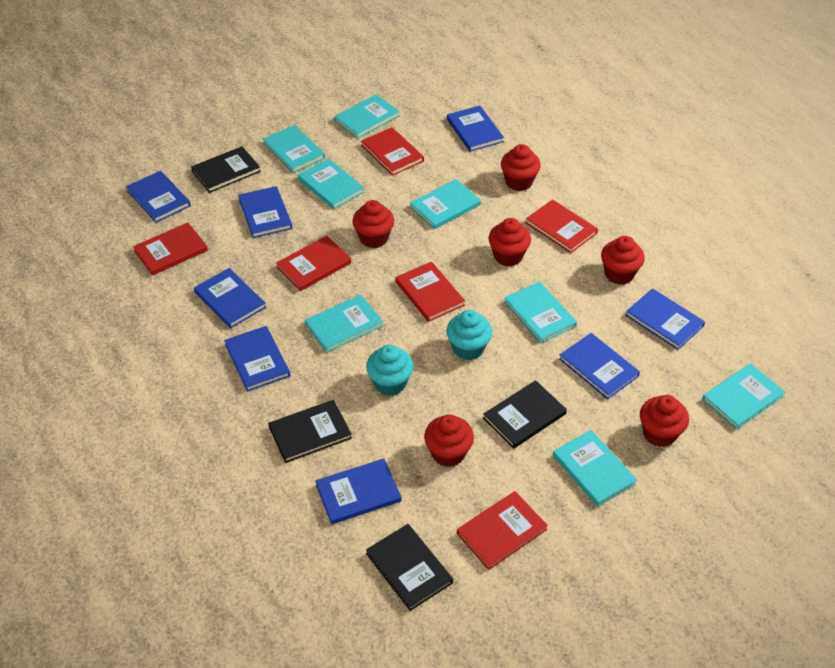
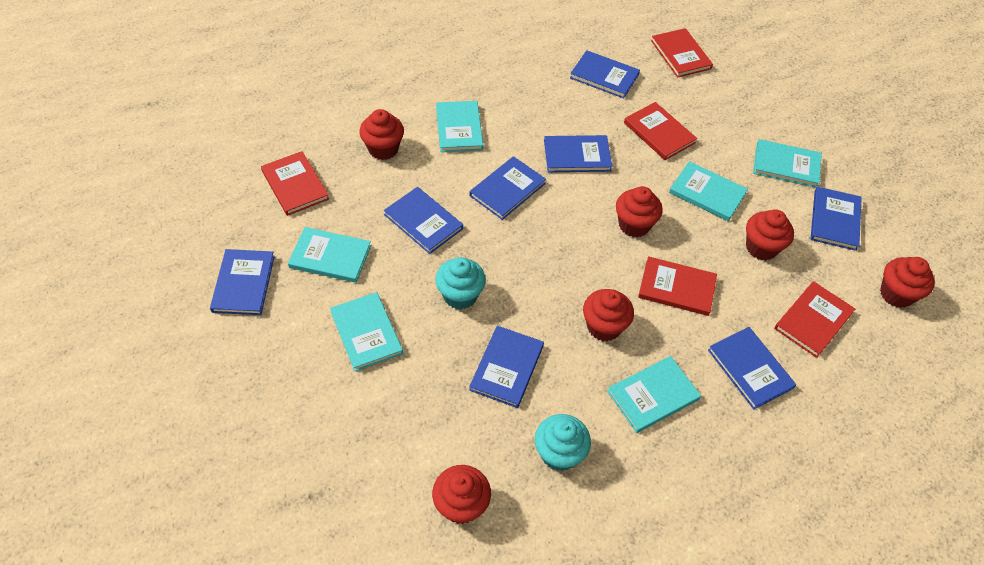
black book: [191,146,261,193] [268,400,352,463] [366,524,453,611] [483,380,567,449] = 4 -> none = 0
red book: [133,223,208,275] [276,236,351,291] [361,127,424,176] [395,262,465,322] [457,491,548,570] [526,199,598,253] = 6 -> [261,151,329,216] [624,102,697,160] [638,256,717,316] [651,28,713,78] [774,281,855,358] = 5
turquoise book: [263,125,325,173] [298,159,364,209] [305,295,383,353] [334,94,400,139] [410,179,481,229] [504,281,577,344] [553,430,637,507] [702,363,785,430] = 8 -> [288,227,371,283] [330,292,403,371] [436,101,483,152] [607,356,701,433] [669,161,748,221] [753,139,822,188] = 6

